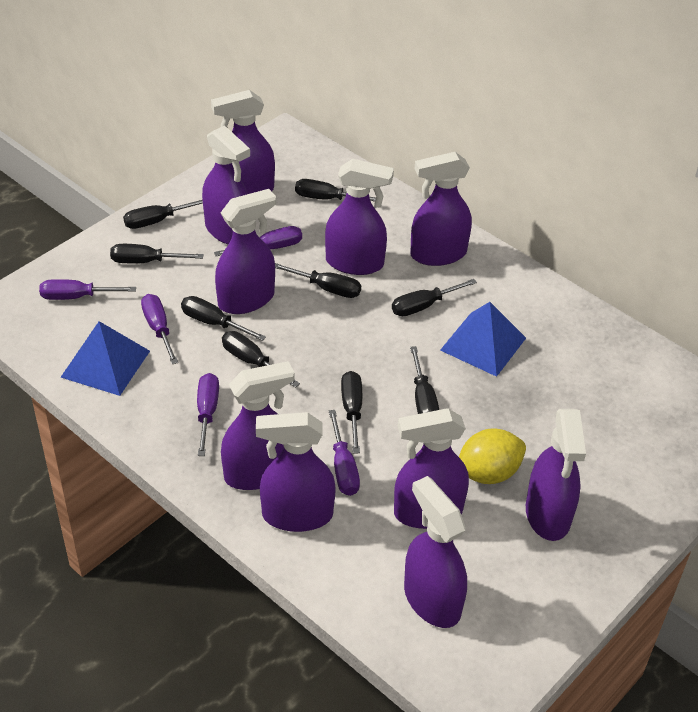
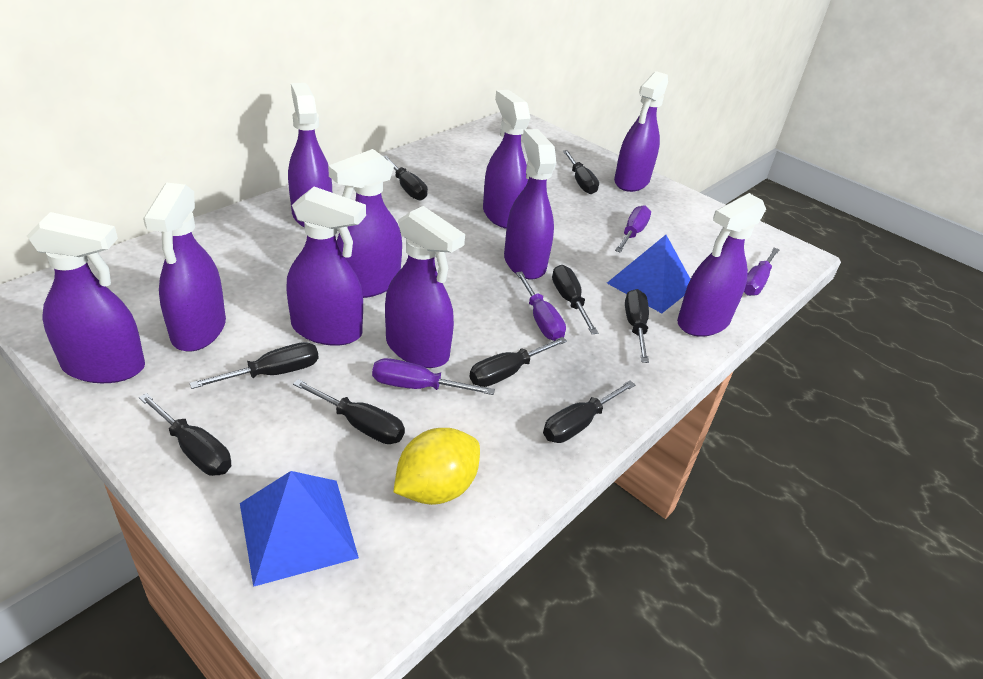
purple screwdriver: [39,279,136,300] [141,294,178,364] [197,373,219,456] [214,226,302,256] [329,410,360,496] = 5 -> [372,358,495,395] [516,272,566,341] [615,205,651,253] [744,248,779,296] = 4

